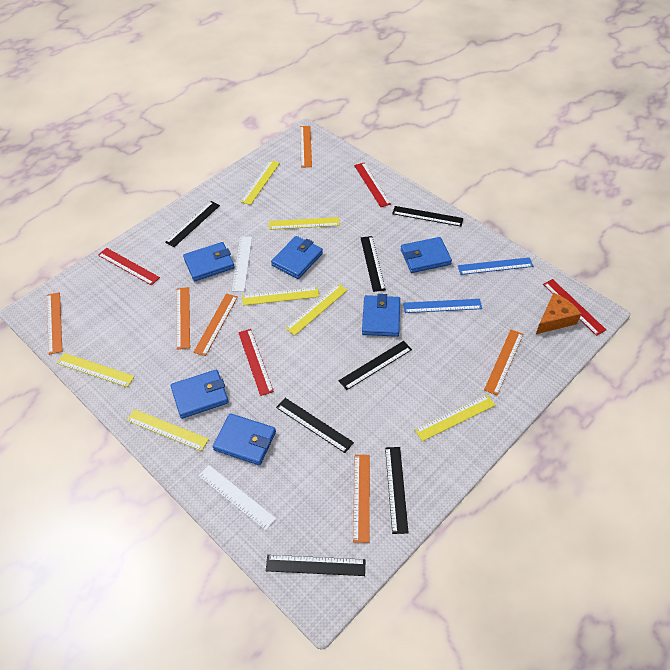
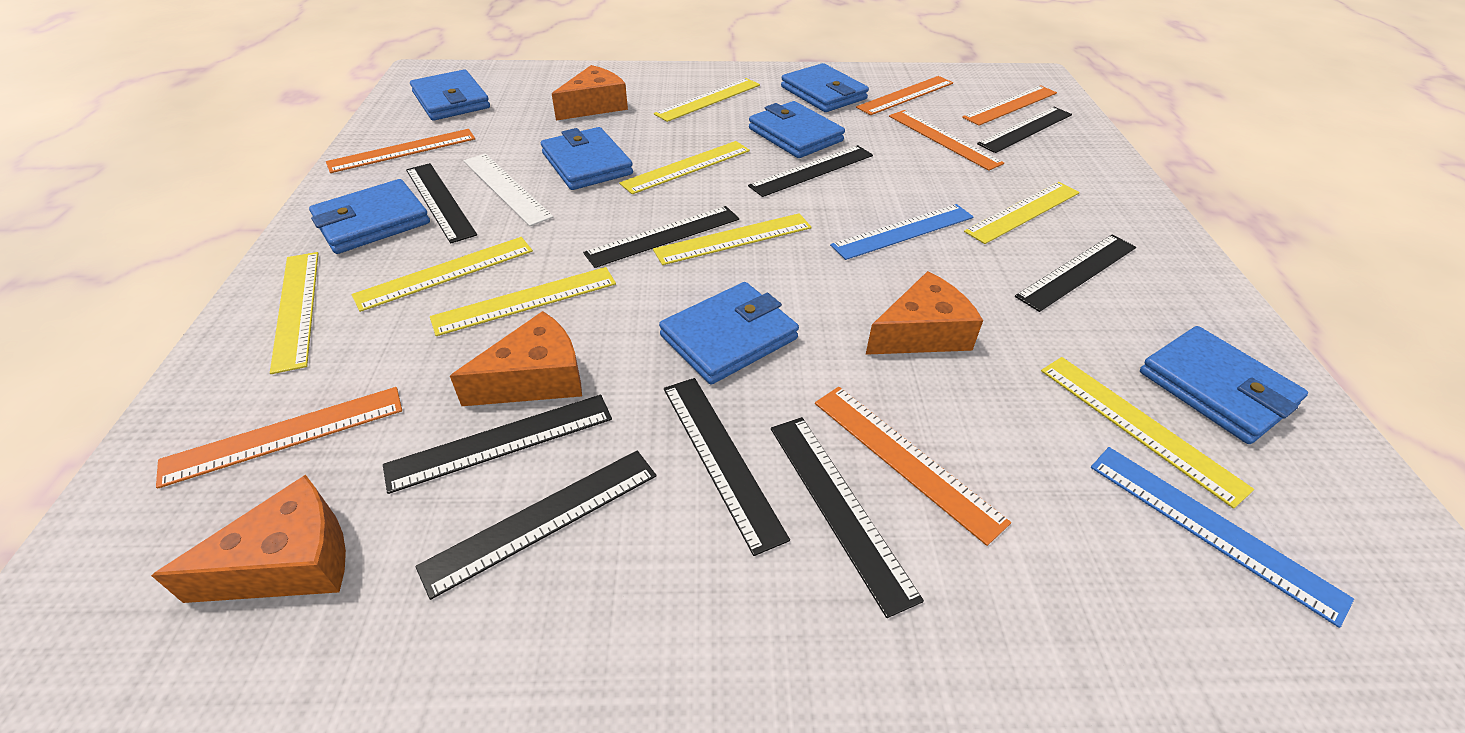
black ruler: [165,201,220,247] [266,555,366,576] [276,398,354,453] [339,341,412,390] [361,236,386,292] [385,447,409,534] [392,206,463,226] = 7 -> [383,395,612,494] [406,163,477,244] [415,450,656,600] [583,206,739,268] [664,378,790,556] [748,145,873,197] [771,417,924,618] [977,107,1072,153] [1015,235,1136,312] = 9
blue wallet: [171,369,229,419] [183,242,235,281] [213,413,276,465] [271,236,323,279] [362,294,400,337] [401,237,452,273] = 6 -> [309,179,430,254] [410,70,490,121] [541,127,633,190] [659,282,799,384] [749,101,845,158] [781,63,869,112] [1140,326,1308,444] = 7
orange cheese: [536,293,581,334] = 1 -> [151,475,346,603] [450,311,582,406] [552,65,628,121] [866,271,983,355] = 4
red ruler: [98,248,160,285] [238,329,274,396] [354,163,391,207] [543,279,606,336] = 4 -> none = 0
white ruler: [198,465,276,530] [232,237,252,292] = 2 -> [464,153,553,226] = 1
yellow ruler: [57,353,135,387] [126,409,209,451] [241,160,280,205] [242,287,319,306] [269,217,340,230] [285,284,348,336] [415,395,496,441] = 7 -> [270,252,318,374] [351,237,533,312] [430,267,616,336] [619,141,750,194] [653,213,812,265] [654,78,760,122] [964,182,1080,244] [1041,357,1254,509] = 8

